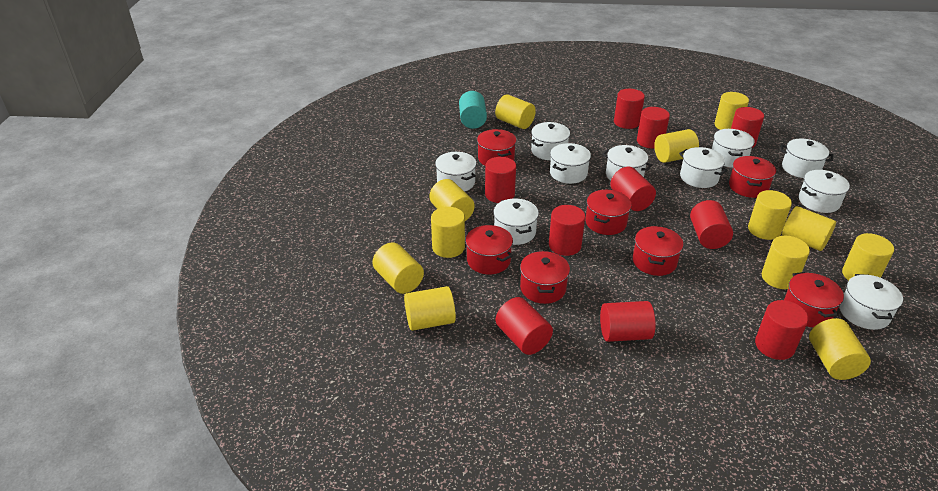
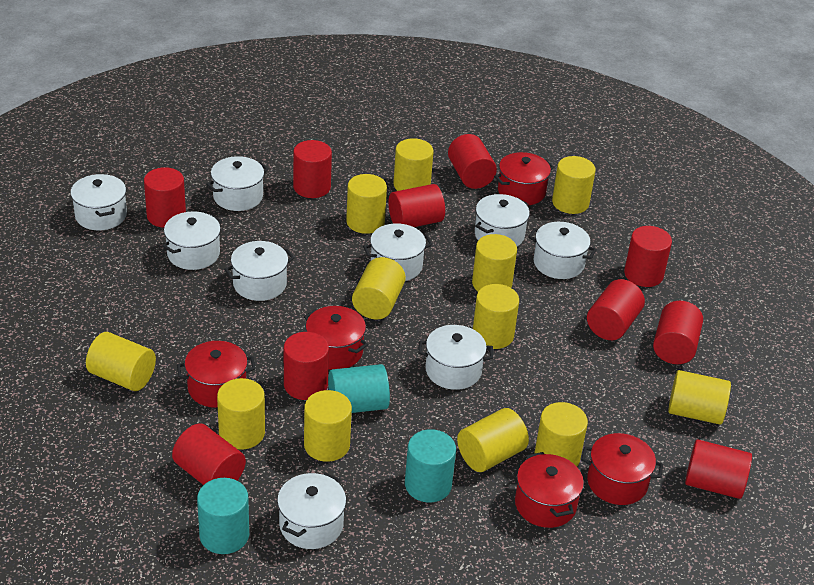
red pot: [466,225,513,274] [477,129,516,166] [520,251,570,304] [585,190,632,235] [633,226,683,276] [729,156,776,198] [784,272,844,327] = 7 -> [177,341,256,408] [304,306,368,370] [494,152,554,205] [515,452,584,528] [581,433,663,505] = 5
turquoise cylinder: [459,91,487,129] = 1 -> [197,478,249,554] [328,364,390,413] [405,429,456,502] = 3
white pot: [435,152,476,192] [493,198,539,245] [530,122,570,160] [550,143,591,184] [602,145,653,181] [679,147,728,188] [712,129,755,168] [780,139,833,178] [799,170,850,213] [840,274,903,330] = 10 -> [70,174,127,230] [162,211,222,270] [206,156,268,211] [224,241,295,301] [277,472,346,549] [363,223,433,281] [418,325,493,390] [475,194,530,246] [528,222,597,279] = 9

